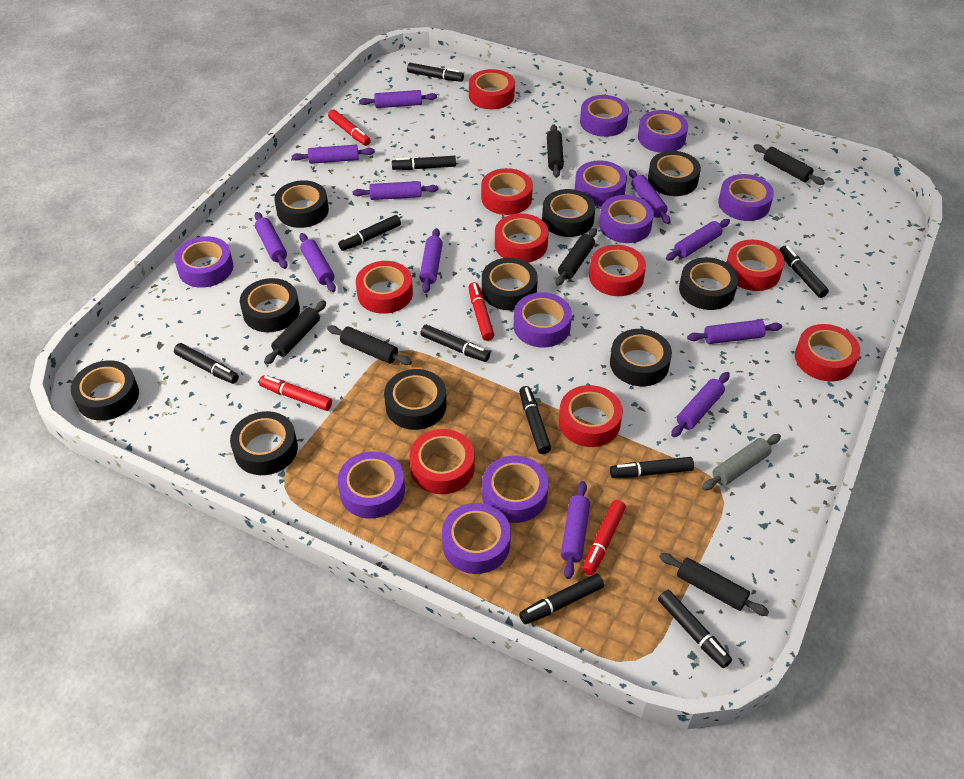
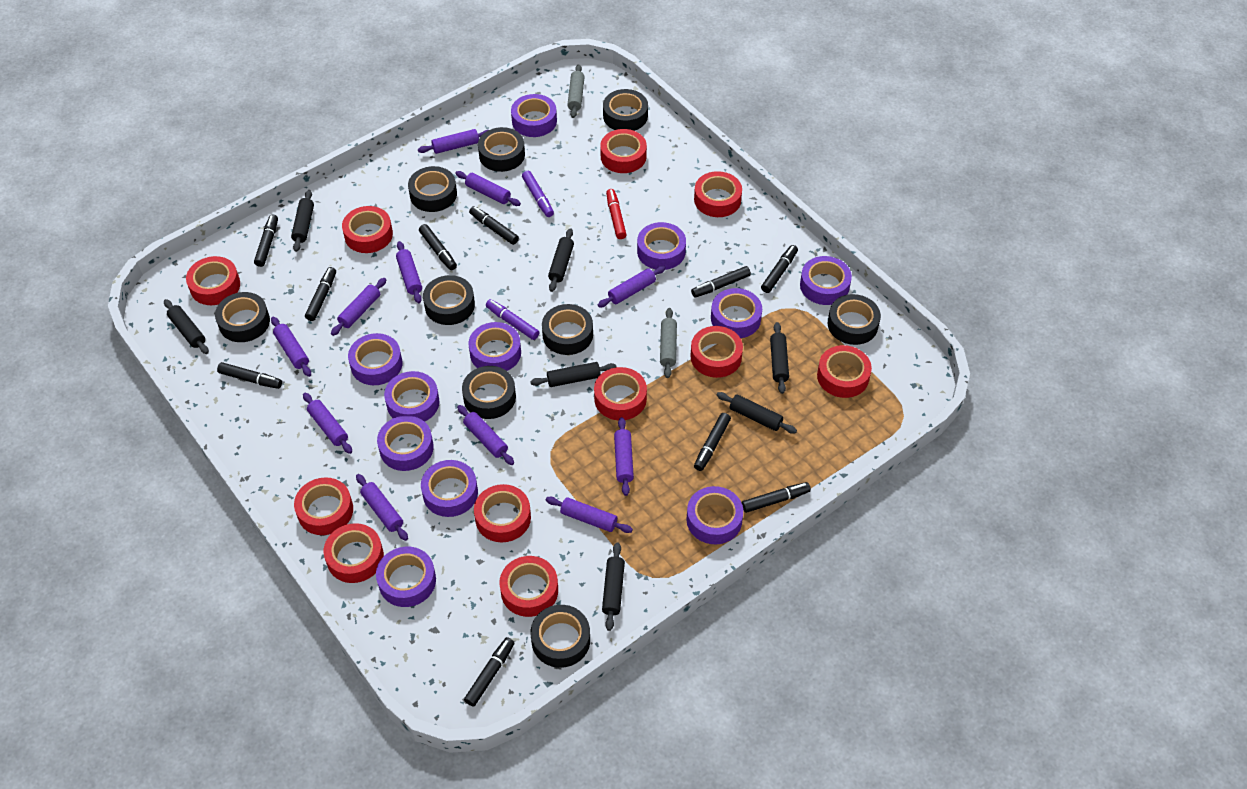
black rolling pin: [264,300,326,365] [327,325,412,365] [547,124,564,178] [556,228,597,286] [659,553,769,616] [753,144,825,185] = 6 -> [164,299,209,354] [291,190,314,252] [530,362,617,387] [548,228,574,292] [602,542,625,631] [717,392,797,434] [770,322,789,394] = 7
black tape: [71,360,139,421] [230,411,298,475] [240,278,300,332] [274,180,329,228] [384,369,447,430] [482,258,538,310] [542,189,595,237] [610,329,672,386] [648,151,701,196] [679,257,738,310] = 10 -> [215,292,270,342] [408,166,457,212] [423,275,475,325] [462,366,516,419] [478,127,525,172] [531,605,590,668] [542,304,593,355] [603,89,648,131] [828,294,881,345] = 9
grey rolling pin: [702,434,781,490] = 1 -> [567,64,585,118] [660,308,677,378] = 2
purple marker: none = 0 -> [486,299,539,340] [522,171,554,217] = 2
purple tape: [174,236,233,288] [337,451,405,518] [442,503,511,574] [482,455,549,523] [514,292,572,348] [575,161,627,207] [580,95,629,137] [599,195,654,243] [638,110,688,153] [718,174,774,221] = 10 -> [348,333,402,385] [376,547,436,607] [377,416,434,471] [384,371,439,422] [421,460,478,517] [469,322,521,371] [511,94,557,137] [637,222,686,270] [686,486,743,545] [711,288,762,338] [800,256,852,305] = 11
red marker: [259,375,332,411] [328,109,371,146] [469,282,494,341] [582,500,626,575] = 4 -> [606,189,627,239] = 1
red tape: [356,261,413,314] [409,429,475,494] [469,69,515,109] [481,168,533,215] [495,213,549,262] [559,385,623,447] [589,245,646,296] [726,240,785,291] [795,324,860,381] = 9 -> [186,256,240,305] [294,477,353,535] [324,523,384,583] [342,206,393,253] [474,484,531,542] [499,556,558,617] [594,367,647,420] [600,129,647,173] [690,326,743,378] [694,171,742,217] [817,345,872,398] = 11

